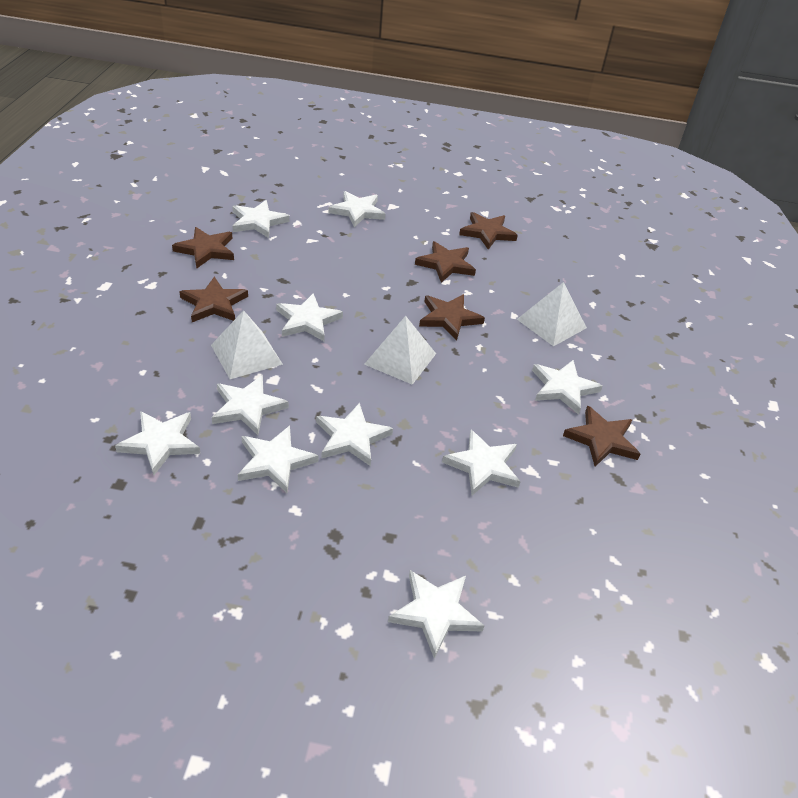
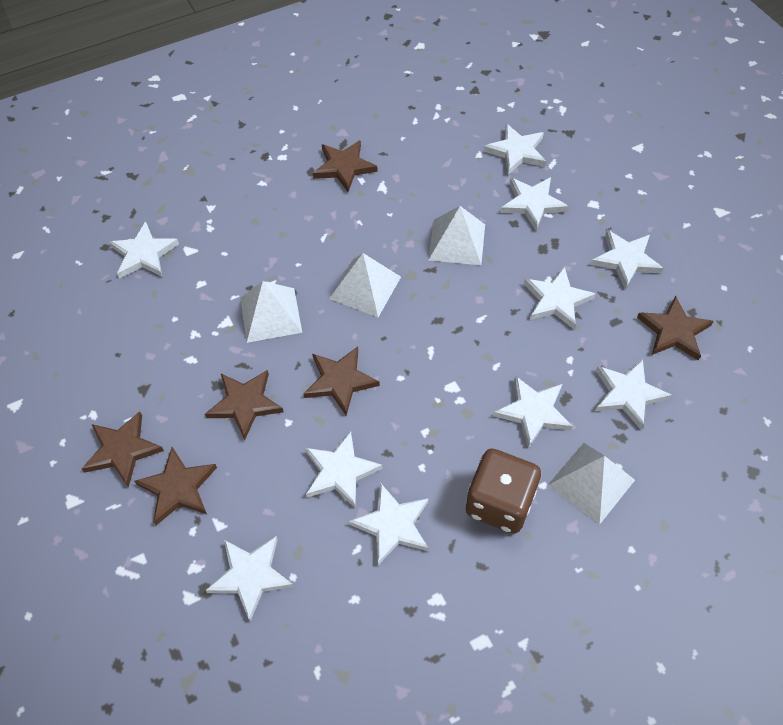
brown dice: none = 0 -> [466,449,541,534] = 1
white pyramid: [211,310,283,379] [364,316,436,385] [517,282,587,346] = 3 -> [240,281,302,343] [329,253,401,317] [428,206,485,265] [548,443,635,525] = 4

